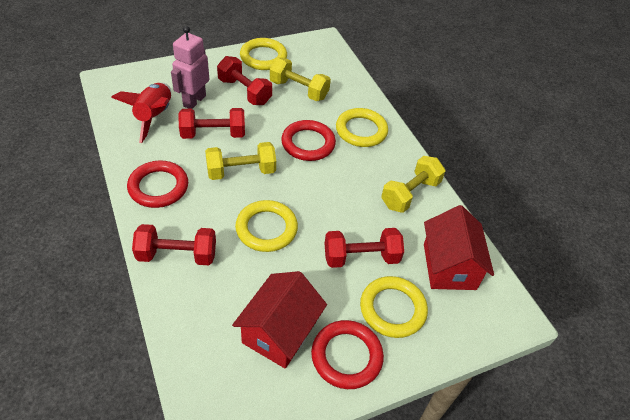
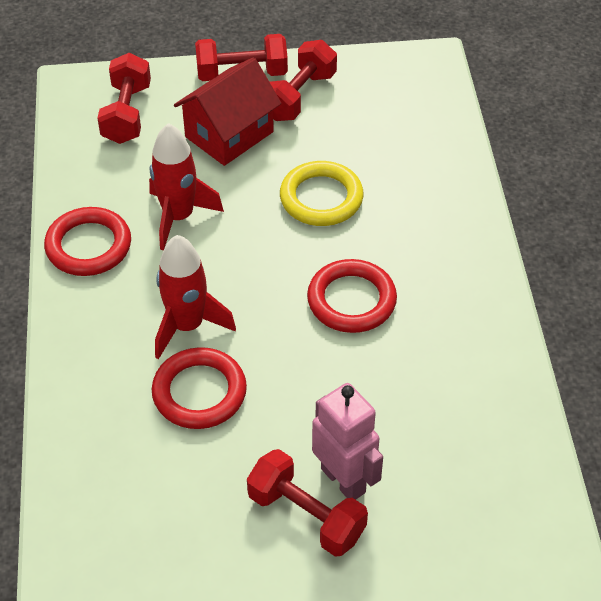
red house: [232,271,327,369] [424,205,494,290] = 2 -> [174,57,282,166] = 1
red rocket: [111,83,171,143] = 1 -> [149,123,224,250] [155,235,236,359] = 2
yellow dumbbell: [205,142,276,180] [270,58,331,101] [381,156,446,213] = 3 -> none = 0
yellow ring: [235,200,298,252] [240,38,287,70] [336,108,388,147] [360,276,428,338] = 4 -> [280,161,363,226] = 1

